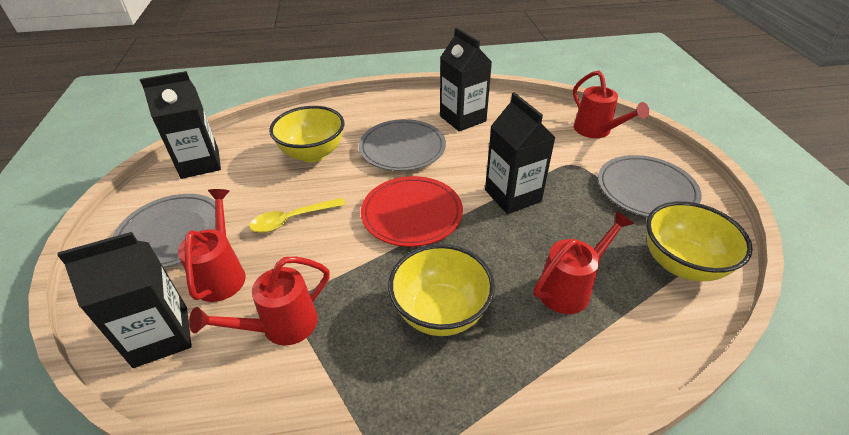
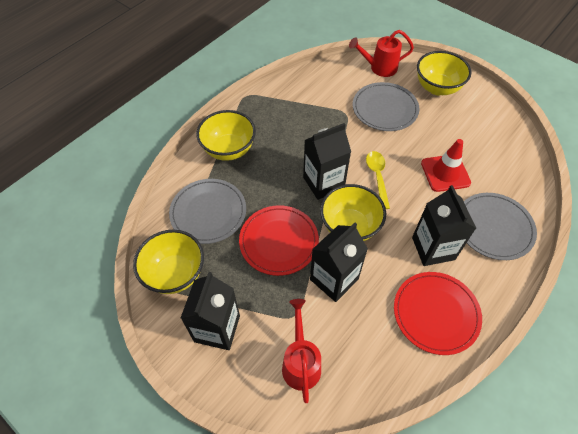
red plate: [361,176,463,247] = 1 -> [239,205,319,276] [394,272,482,355] = 2
red traffic cone: none = 0 -> [421,139,471,192] = 1
red watering can: [178,189,246,302] [189,257,330,345] [534,211,634,314] [573,70,649,138] = 4 -> [282,299,321,403] [349,30,414,77] = 2
yellow bowl: [269,106,344,162] [388,244,495,336] [646,201,753,281] = 3 -> [133,230,204,294] [196,110,256,161] [320,184,386,241] [417,51,472,95] = 4

